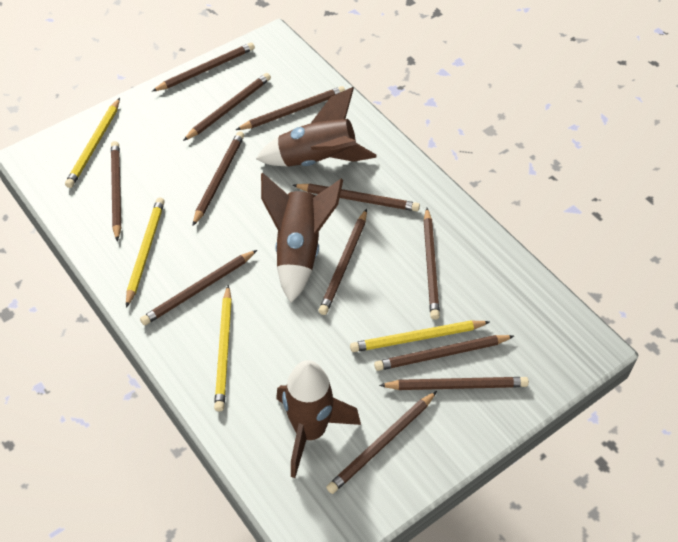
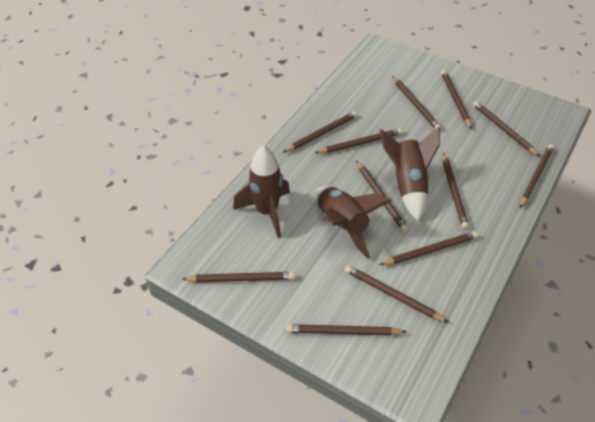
yellow pencil: [65,98,120,188] [126,197,165,308] [214,285,232,412] [350,320,490,352] = 4 -> none = 0

